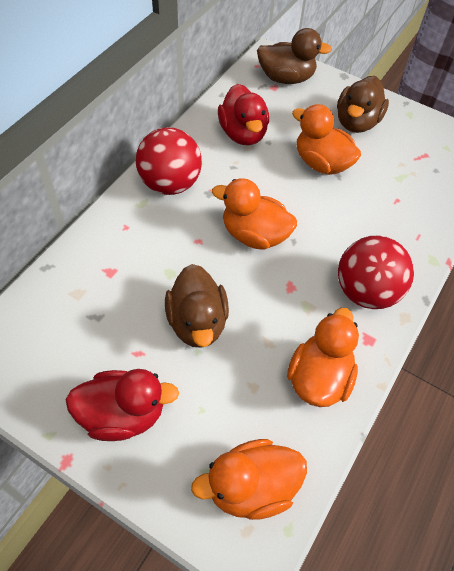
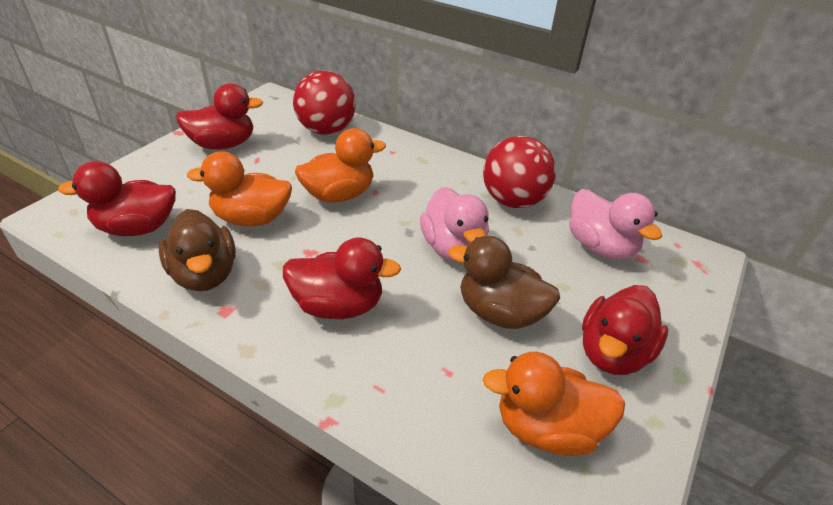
brown duck: [165,264,229,348] [257,28,332,84] [337,76,389,133] = 3 -> [159,209,236,291] [448,236,560,329] = 2
orange duck: [191,439,307,520] [212,178,297,250] [287,308,359,407] [292,104,361,175] = 4 -> [187,151,292,226] [295,128,386,203] [483,352,625,456] = 3
pink duck: none = 0 -> [420,187,489,263] [569,189,662,260] = 2
red duck: [66,369,179,441] [218,84,269,145] = 2 -> [58,161,176,236] [176,83,263,150] [283,238,401,319] [582,285,668,375] = 4

